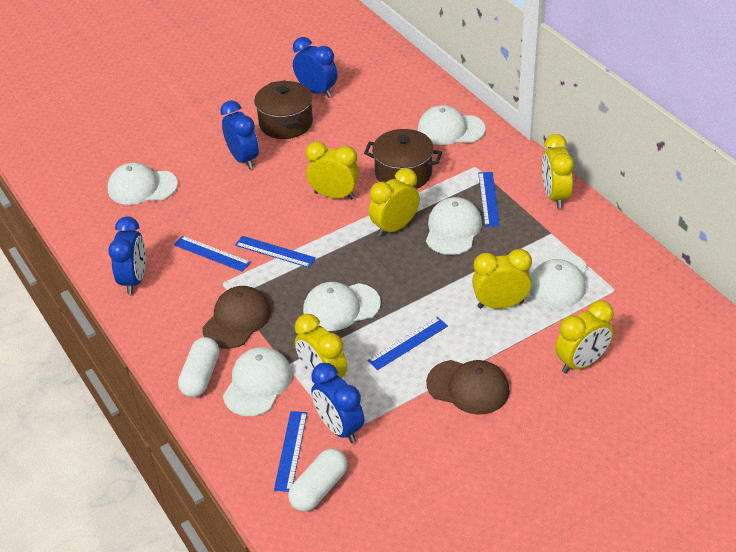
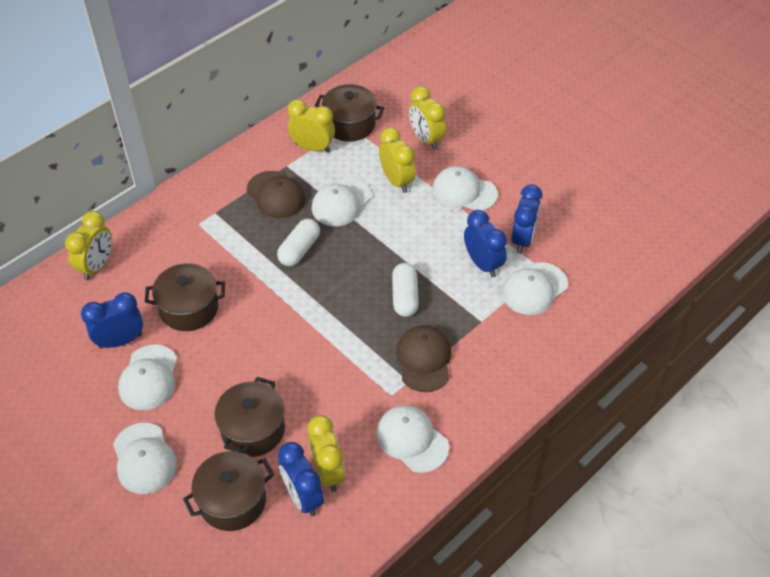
blue ruler: [174,236,251,272] [235,236,316,268] [274,411,307,492] [367,317,448,370] [478,172,500,226] = 5 -> none = 0
brown pot: [254,80,313,139] [364,129,442,189] = 2 -> [145,263,225,331] [183,451,274,531] [215,377,285,457] [315,84,384,142] = 4
yellow clock: [295,314,347,378] [306,141,359,199] [369,168,420,237] [472,249,532,309] [542,134,574,209] [555,300,614,373] = 6 -> [65,211,112,280] [288,99,335,153] [308,415,345,492] [379,127,416,193] [409,86,446,150] = 5

